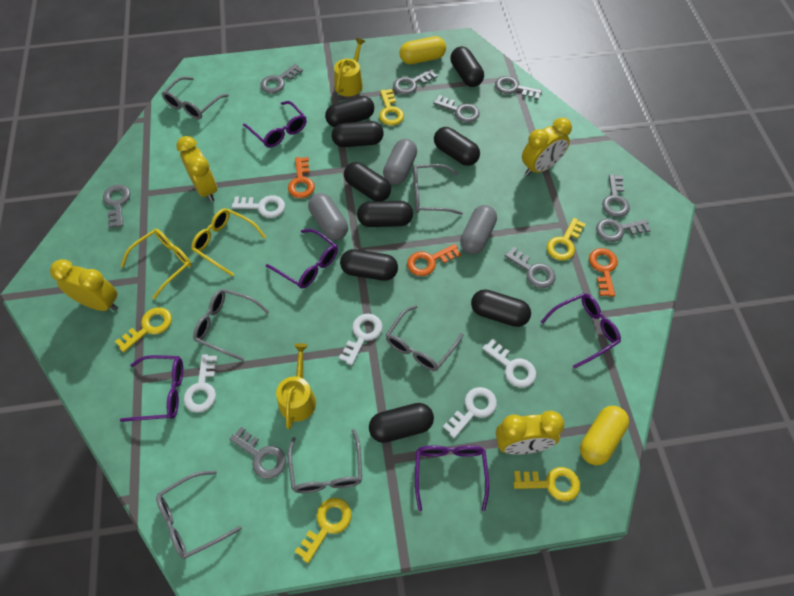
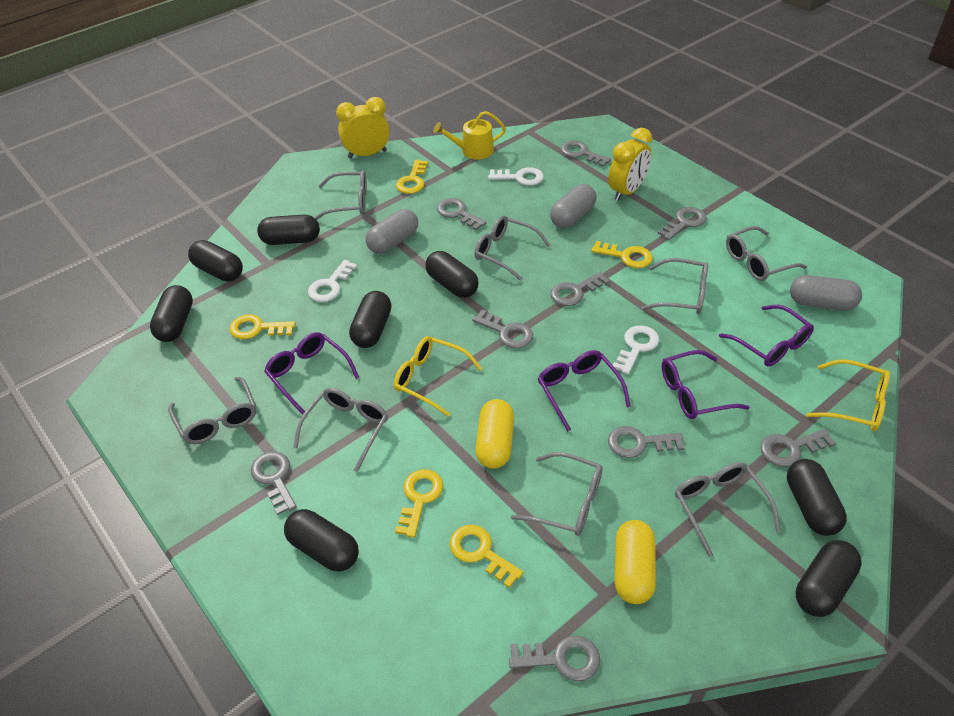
black capsule: [325,96,374,127] [332,121,384,147] [340,249,398,281] [344,162,391,201] [357,201,413,227] [369,403,434,443] [434,127,480,166] [450,46,484,87] [471,289,531,327] = 9 -> [150,285,193,342] [188,240,243,282] [257,214,320,245] [284,509,359,572] [349,291,391,348] [425,251,479,298] [787,459,847,536] [796,540,862,617] = 8
grey glasses: [156,471,242,559] [162,77,229,119] [193,289,269,361] [288,429,362,493] [386,305,464,371] [413,164,463,215] = 6 -> [168,377,256,444] [294,388,388,472] [314,170,367,220] [474,215,550,281] [511,452,603,536] [641,258,708,315] [675,462,780,557] [726,226,807,281] = 8
orange key: [288,157,315,198] [407,244,461,276] [589,248,618,297] = 3 -> none = 0
purple glasses: [120,355,183,422] [243,101,306,148] [266,229,338,289] [415,445,489,511] [541,293,621,369] = 5 -> [264,332,359,414] [538,350,631,431] [662,350,749,419] [719,305,814,367] = 4
white key: [184,354,218,413] [232,195,285,218] [339,314,383,366] [443,387,497,438] [482,339,536,388] = 5 -> [308,260,357,302] [488,167,544,186] [613,325,659,374] = 3
yellow clock: [50,259,118,311] [176,136,217,202] [496,410,564,455] [522,118,572,176] = 4 -> [336,97,390,158] [608,128,652,201] = 2
yellow watering can: [276,343,316,429] [334,38,365,97] = 2 -> [433,111,506,160] = 1

